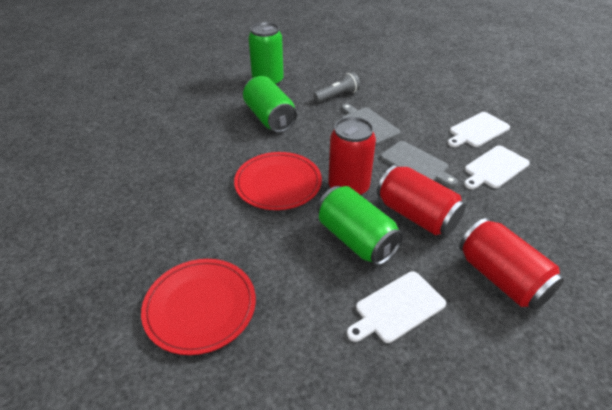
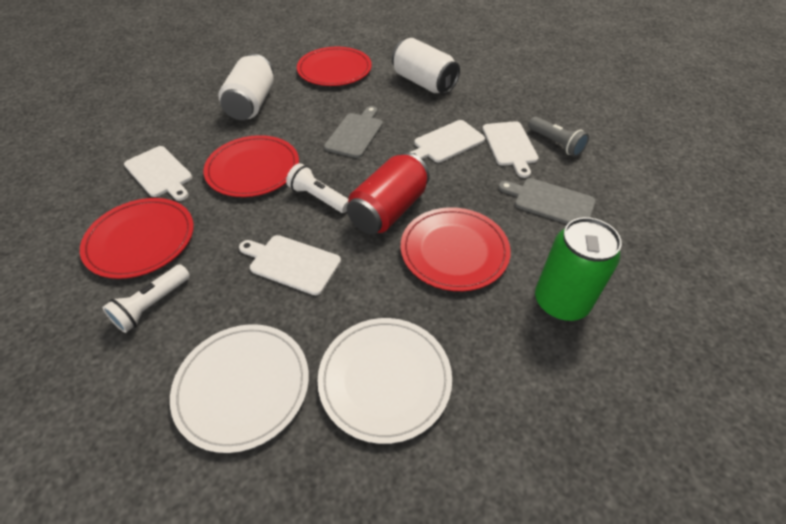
green can: [243,76,297,133] [248,22,284,86] [317,186,403,265] = 3 -> [535,217,622,321] = 1
red can: [328,117,376,196] [377,165,466,235] [459,218,564,310] = 3 -> [347,152,430,234] = 1
red plate: [141,259,256,355] [234,152,322,210] = 2 -> [80,198,194,279] [203,135,299,197] [297,47,372,86] [401,207,511,291] = 4
white can: none = 0 -> [218,54,274,120] [392,38,460,94] = 2
white cutting board: [347,271,446,343] [448,112,510,147] [464,145,530,189] = 3 -> [124,146,192,201] [239,235,341,295] [409,120,485,163] [482,121,538,178] = 4
white flashlight: none = 0 -> [102,264,190,333] [286,163,348,213] = 2
white plate: none = 0 -> [170,324,309,453] [317,318,452,444] = 2

